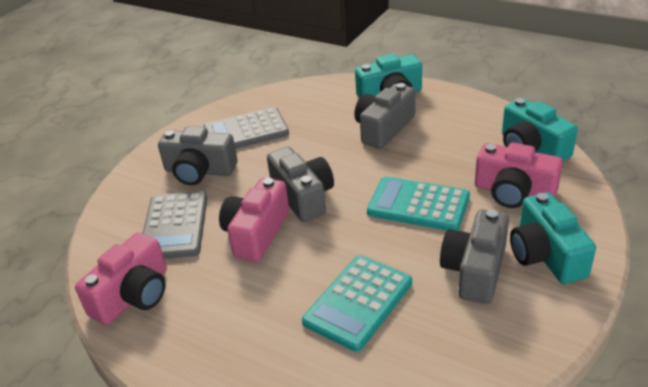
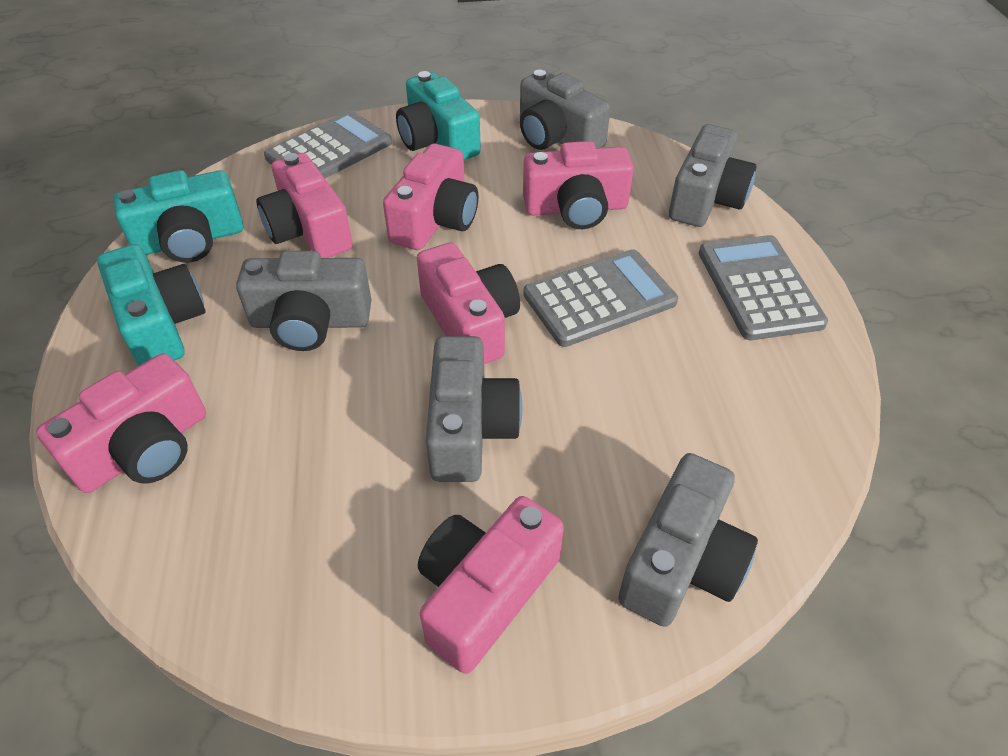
grey calculator: [143,191,207,259] [204,107,289,149] = 2 -> [264,111,392,178] [523,249,678,347] [699,235,828,340] = 3
grey camera: [158,126,238,185] [267,147,334,222] [355,83,415,149] [440,209,509,304] = 4 -> [236,251,372,351] [426,336,522,482] [520,70,611,150] [618,453,758,627] [669,124,756,227] = 5
pink camera: [75,232,167,325] [219,178,289,262] [475,143,563,208] = 3 -> [36,353,206,493] [256,153,353,258] [383,144,478,250] [417,242,520,364] [418,496,564,674] [523,141,634,229] = 6
turquoise calculator: [302,255,412,352] [367,176,470,231] = 2 -> none = 0

